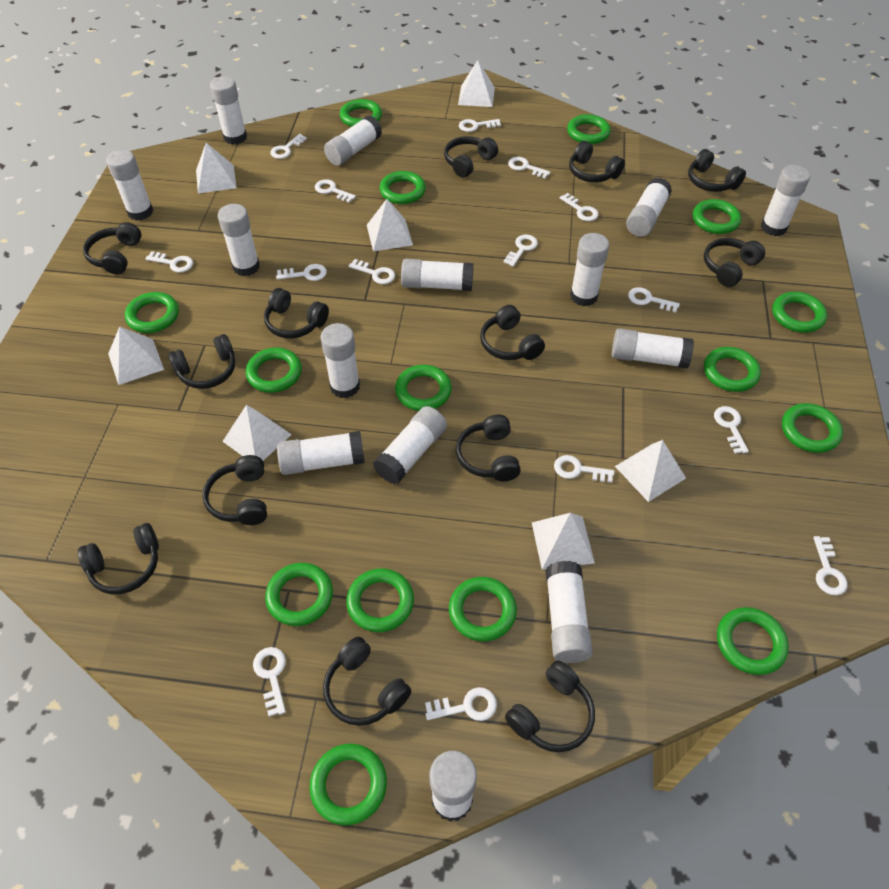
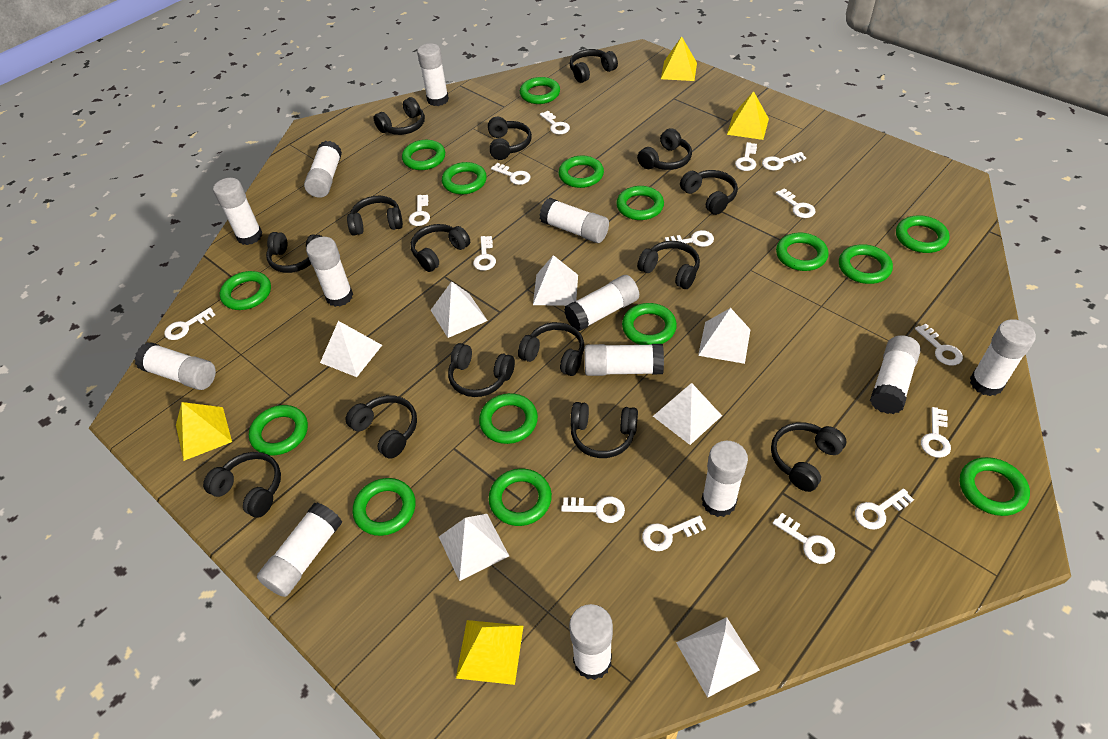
black headphones: [78,523,159,594] [83,222,141,275] [168,334,235,389] [202,455,267,525] [264,288,329,338] [323,637,411,726] [444,136,498,178] [456,415,521,482] [480,305,545,360] [505,660,595,752] [569,141,625,182] [688,149,746,192] [704,238,765,287] = 13 -> [203,452,281,518] [266,232,323,273] [345,395,417,459] [347,196,403,236] [373,97,425,135] [411,224,470,272] [448,343,515,397] [488,117,532,160] [518,322,584,376] [570,49,618,83] [571,402,638,458] [637,128,692,170] [637,241,700,289] [680,170,738,215] [771,422,847,492] = 15
white glue stick: [106,149,153,221] [210,76,247,145] [218,204,260,276] [277,431,365,475] [321,323,360,398] [324,115,382,166] [373,406,447,484] [401,259,473,291] [430,751,477,822] [545,561,593,663] [570,233,609,306] [612,328,694,368] [626,178,672,237] [761,165,810,236] = 14 -> [135,342,216,390] [213,178,262,245] [257,503,342,597] [304,141,342,198] [306,237,353,307] [417,43,449,106] [540,198,609,243] [564,275,639,331] [569,604,613,680] [585,344,664,376] [702,441,748,517] [870,335,921,414] [970,319,1036,396] = 13
yellow pyramid: none = 0 -> [176,402,232,461] [456,620,523,685] [661,36,697,81] [727,91,769,140] = 4

